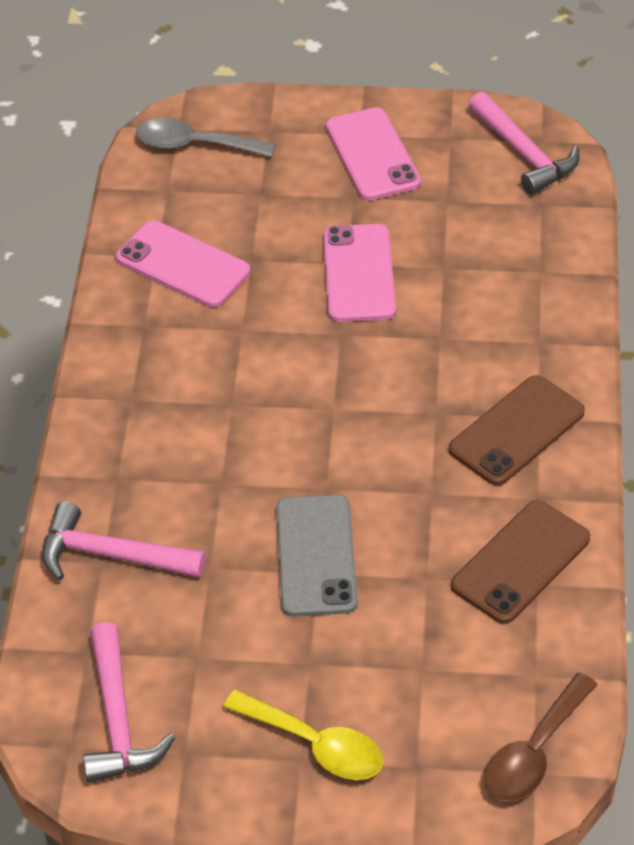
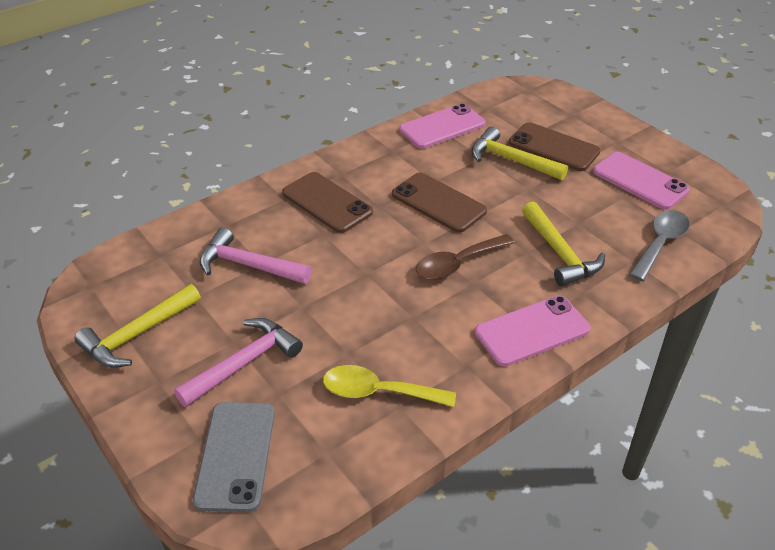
brown phone: [449,375,585,486] [451,500,590,624] = 2 -> [282,172,373,233] [392,173,487,232] [509,122,600,171] = 3
pink hammer: [42,501,206,580] [83,622,175,783] [469,92,580,195] = 3 -> [174,318,303,407] [199,227,312,284] = 2
yellow hammer: none = 0 -> [74,284,201,368] [471,126,568,180] [522,202,605,286] = 3

